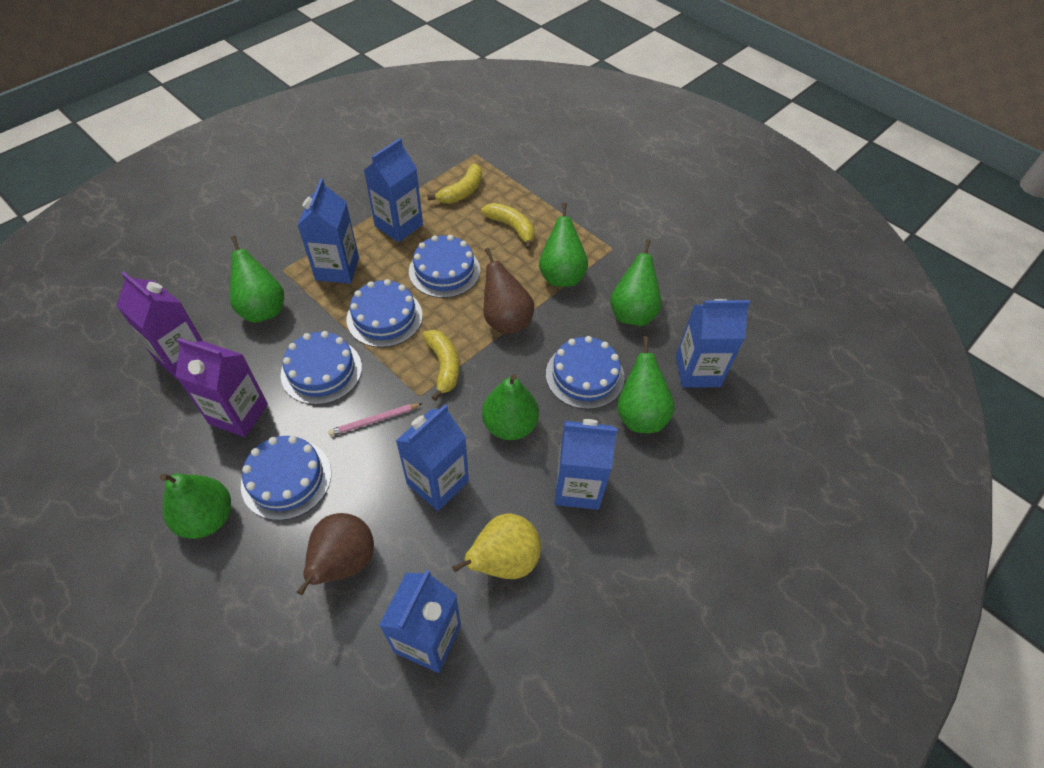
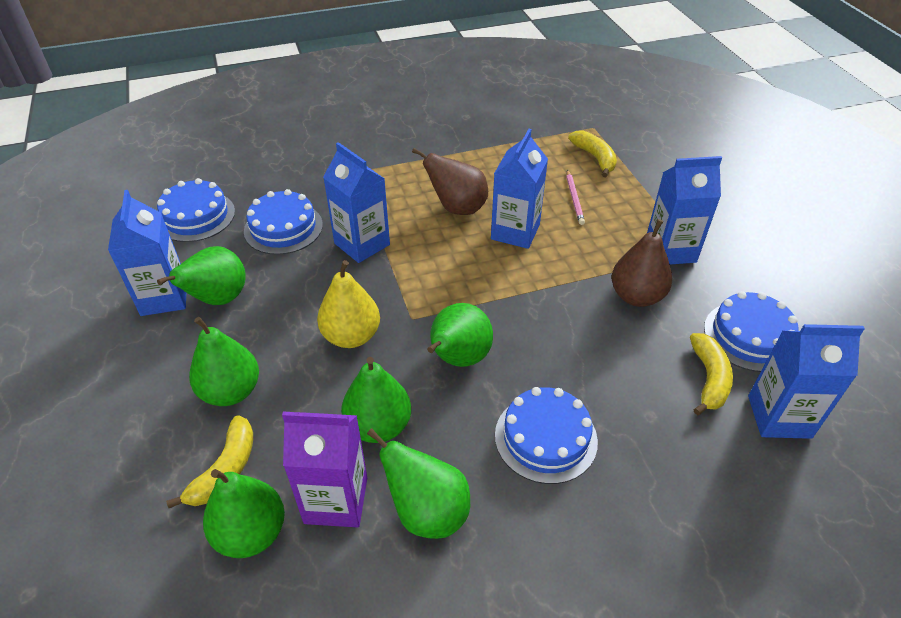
blue cake: [241,436,331,520] [281,331,362,405] [346,279,422,348] [409,235,480,298] [546,336,625,409] = 5 -> [157,178,235,242] [244,189,323,255] [495,387,598,484] [704,291,799,372] = 4
blue carton: [298,178,359,284] [363,138,423,242] [379,570,461,673] [396,404,469,511] [555,419,618,510] [676,299,750,388] = 6 -> [108,190,186,316] [323,142,390,263] [491,129,548,249] [647,156,722,264] [748,324,865,439] = 5
purple carton: [116,272,203,379] [176,338,268,437] = 2 -> [282,412,367,528] = 1

